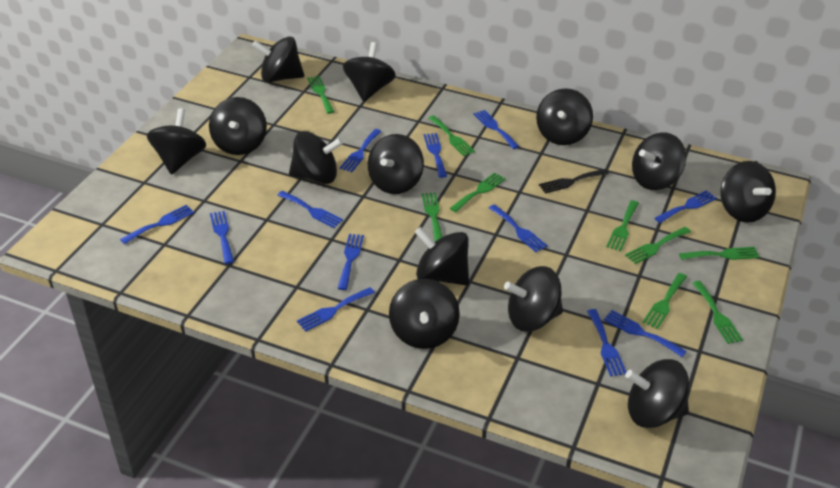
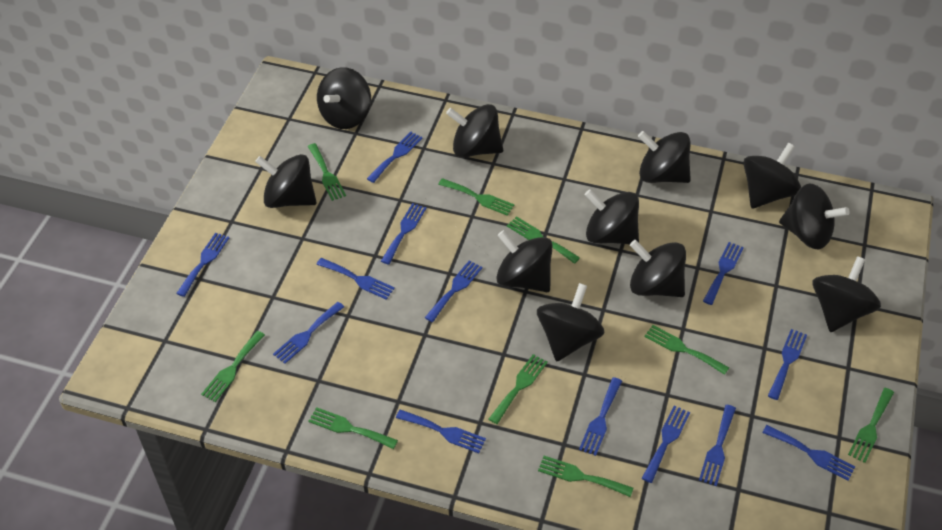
black fork: [539,169,609,194] = 1 -> none = 0
black spinning top: [147,108,206,175] [209,97,267,155] [252,37,304,83] [289,131,343,184] [343,42,396,102] [368,134,424,194] [389,279,460,349] [415,227,469,285] [504,266,563,332] [536,88,593,145] [625,359,689,428] [632,133,686,190] [720,161,776,223] = 13 -> [255,154,317,208] [317,67,371,129] [446,104,503,158] [496,230,552,292] [537,283,604,361] [585,189,639,244] [630,240,686,297] [638,131,691,183] [743,143,801,209] [779,183,850,249] [813,256,881,332] = 11
blue fork: [120,205,194,244] [210,211,234,264] [277,191,343,228] [297,287,375,332] [337,234,364,290] [340,129,382,172] [424,133,447,178] [473,110,520,149] [489,204,548,252] [587,309,626,377] [604,310,687,357] [655,190,717,223] = 12 -> [176,233,229,297] [273,302,344,364] [316,258,395,300] [367,131,423,183] [381,203,426,265] [396,409,486,453] [425,260,483,322] [579,377,622,456] [642,406,690,483] [699,405,736,486] [703,242,744,305] [762,425,855,480] [768,329,807,400] = 13

